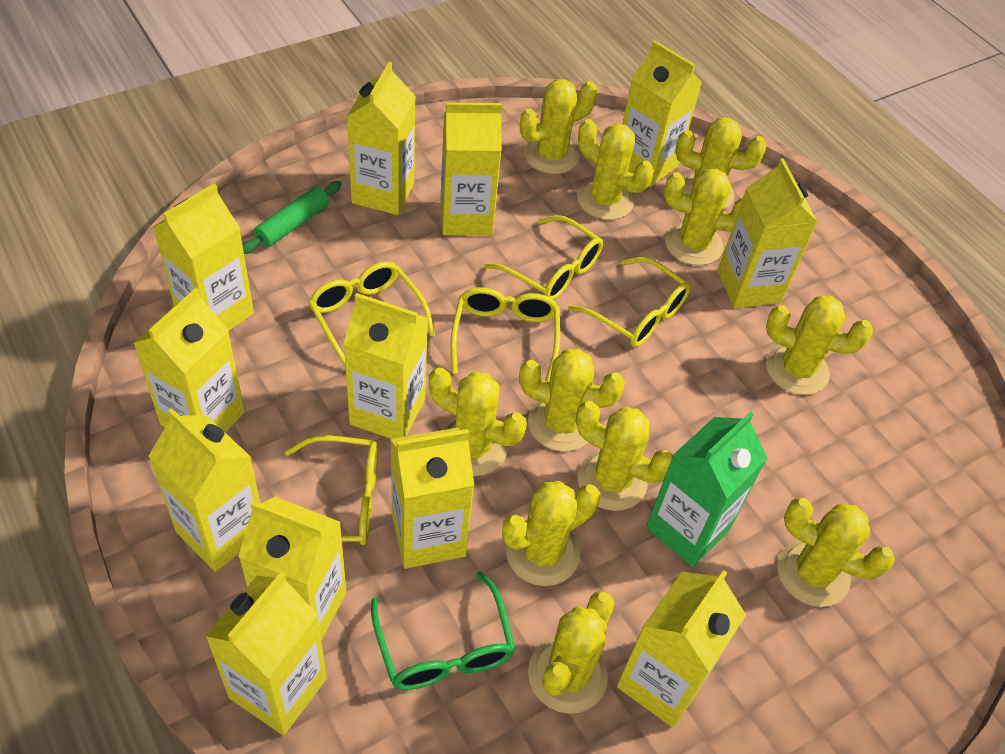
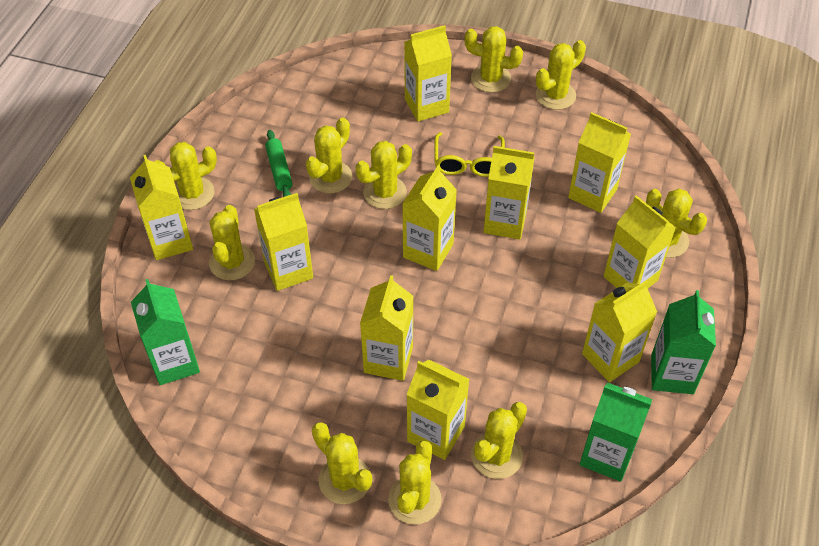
green carton: [646,412,768,567] = 1 -> [131,279,200,385] [580,382,652,482] [651,290,716,394] = 3
green glasses: [371,572,515,690] = 1 -> none = 0
yellow cactus: [429,367,527,476] [502,481,600,586] [519,349,625,451] [520,79,598,174] [528,591,614,714] [576,401,673,511] [577,119,654,220] [664,169,743,266] [675,117,767,209] [766,296,873,395] [777,498,895,607] = 11 -> [155,142,217,210] [209,205,255,280] [306,118,352,194] [312,422,372,504] [356,141,412,209] [388,440,442,525] [464,26,523,93] [471,402,527,479] [536,40,586,110] [646,189,707,258] = 10
yellow carton: [134,288,245,433] [148,408,260,572] [153,183,254,330] [205,572,327,735] [238,497,347,641] [343,293,428,439] [347,62,416,215] [391,428,474,569] [440,102,502,235] [617,570,746,728] [622,40,702,187] [718,158,818,308] = 12 -> [130,155,193,260] [254,193,313,291] [360,275,413,381] [402,165,457,271] [404,25,452,122] [406,360,469,460] [484,146,535,240] [568,112,631,213] [582,280,657,382] [603,195,676,288] = 10
yellow glasses: [285,435,378,545] [308,262,435,367] [451,287,560,382] [485,215,603,300] [568,257,691,347] = 5 -> [434,132,505,177] = 1

